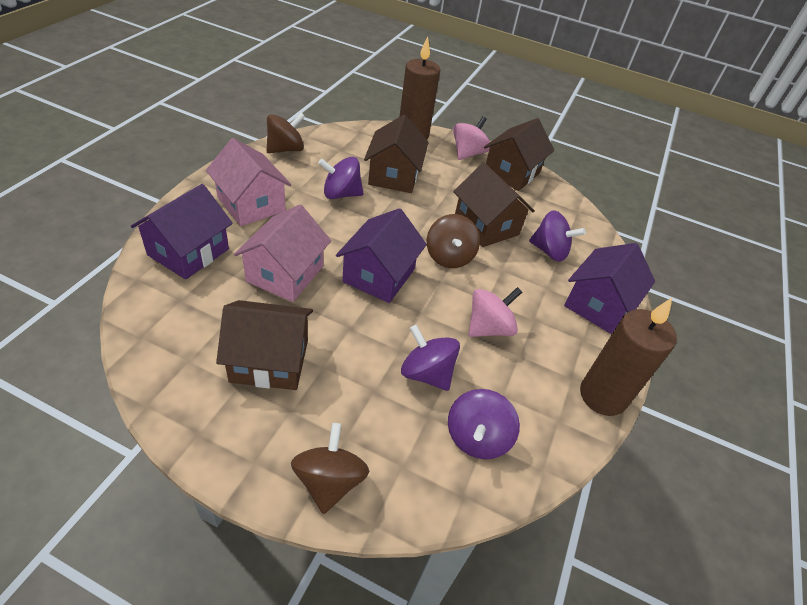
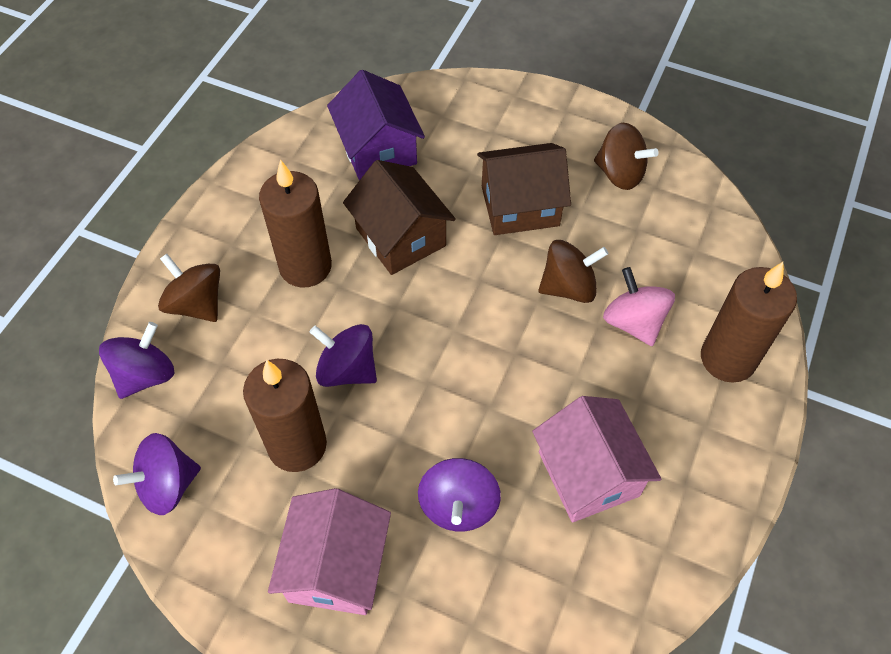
brown candle: [399,37,440,139] [580,298,677,416] = 2 -> [243,359,327,472] [259,160,332,288] [701,262,797,383] = 3
brown house: [216,300,313,390] [364,115,429,193] [453,163,535,247] [484,118,554,191] = 4 -> [343,160,456,275] [477,143,571,235] = 2
pink spinning top: [453,116,490,160] [469,287,522,337] = 2 -> [603,267,675,346] = 1
purple house: [131,184,233,280] [336,208,427,303] [564,243,655,334] = 3 -> [327,70,425,180] = 1

